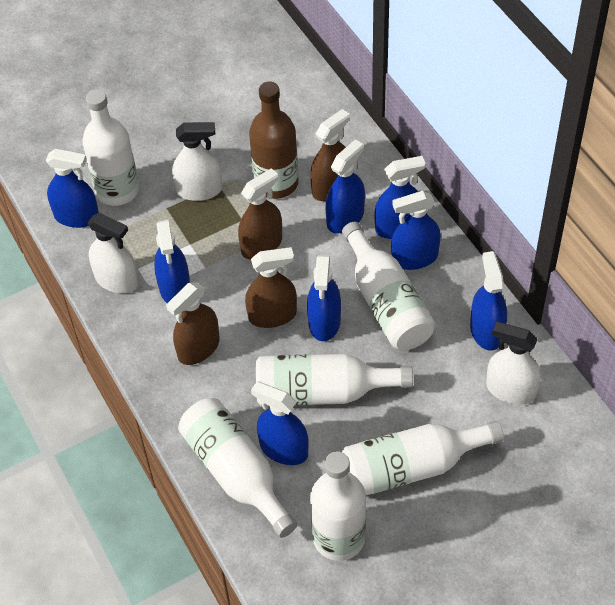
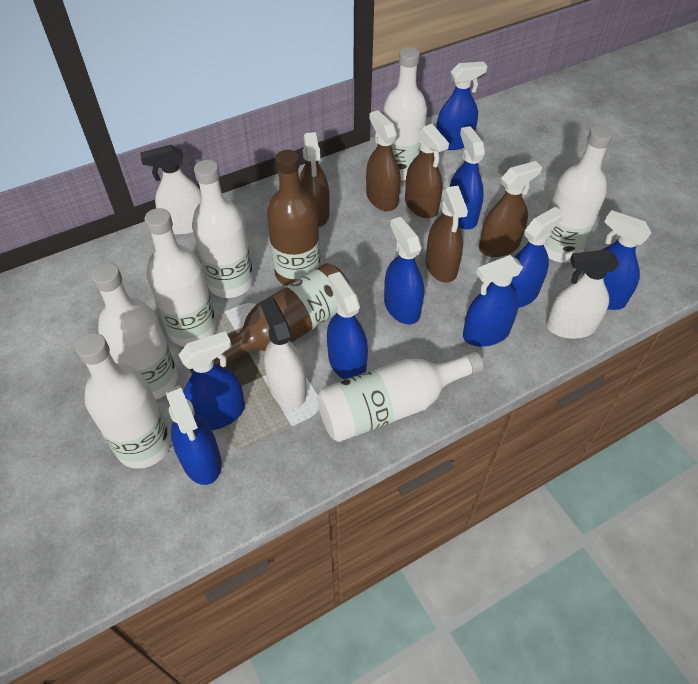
blue spray bottle: [46,149,99,228] [154,220,190,303] [251,382,309,465] [307,254,341,341] [325,139,365,234] [374,156,426,239] [391,191,441,270] [470,251,507,350] = 8 -> [166,385,222,485] [179,331,245,430] [327,272,368,380] [384,217,424,324] [436,62,487,150] [450,126,485,230] [463,255,523,347] [510,207,564,308] [582,210,651,310] = 9
brown bottle: [249,81,298,199] = 1 -> [214,263,350,368] [267,150,320,286] = 2
brown spray bottle: [166,282,219,365] [238,168,282,260] [245,247,297,328] [310,109,350,201] = 4 -> [299,132,330,227] [366,110,401,211] [405,124,449,218] [426,186,468,283] [479,161,542,257] = 5
white bottle: [82,89,139,206] [178,398,297,538] [256,354,413,406] [310,452,366,561] [342,222,435,350] [342,421,504,495] = 6 -> [75,333,171,469] [91,263,178,399] [144,208,217,347] [192,160,254,298] [317,351,484,442] [383,47,427,181] [544,125,613,263] = 7

